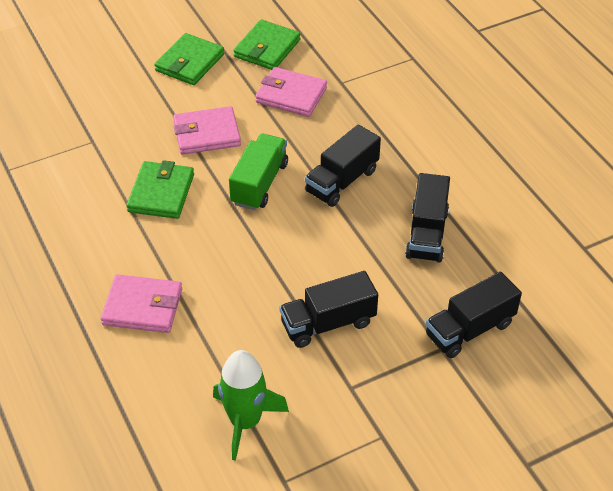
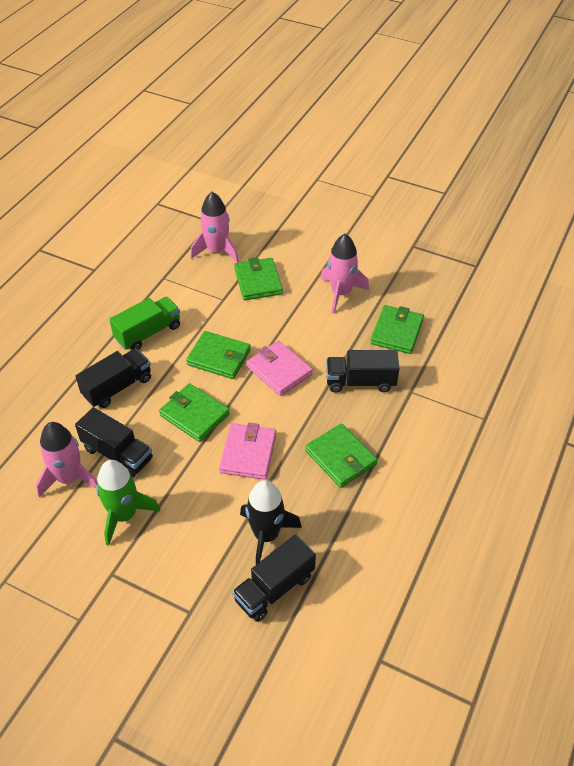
black rocket: none = 0 -> [240,480,302,565] = 1
green wallet: [126,160,194,219] [154,33,224,85] [233,20,301,70] = 3 -> [159,383,230,442] [186,331,251,379] [234,257,283,300] [305,424,377,488] [370,305,424,354] = 5
pink rocket: none = 0 -> [36,422,98,497] [191,192,239,263] [321,234,369,313] = 3
pink wallet: [101,274,182,333] [173,106,241,155] [255,67,327,117] = 3 -> [219,423,276,480] [246,341,313,396] = 2

